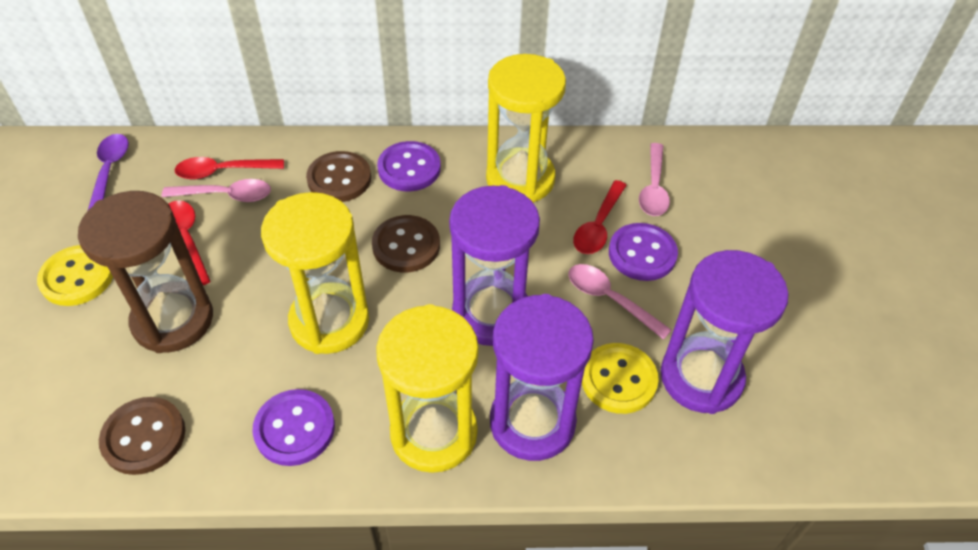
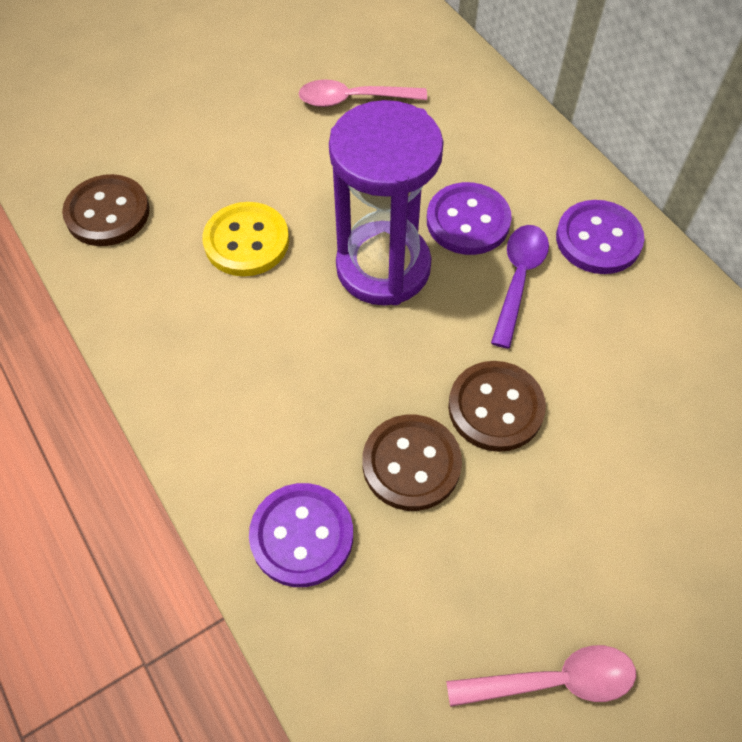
brown hourglass: [78,191,213,353] = 1 -> none = 0
pink spoon: [162,179,271,202] [568,264,672,340] [639,143,670,216] = 3 -> [299,79,427,107] [446,645,636,707] = 2
purple hourglass: [449,185,540,346] [490,294,594,461] [661,250,788,414] = 3 -> [329,100,444,305] = 1
red spoon: [168,200,211,285] [175,157,284,179] [573,180,627,254] = 3 -> none = 0
yellow button: [37,245,113,306] [582,343,659,414] = 2 -> [202,202,289,276] = 1
yellow hourglass: [261,192,369,354] [376,304,479,473] [486,54,566,203] = 3 -> none = 0

